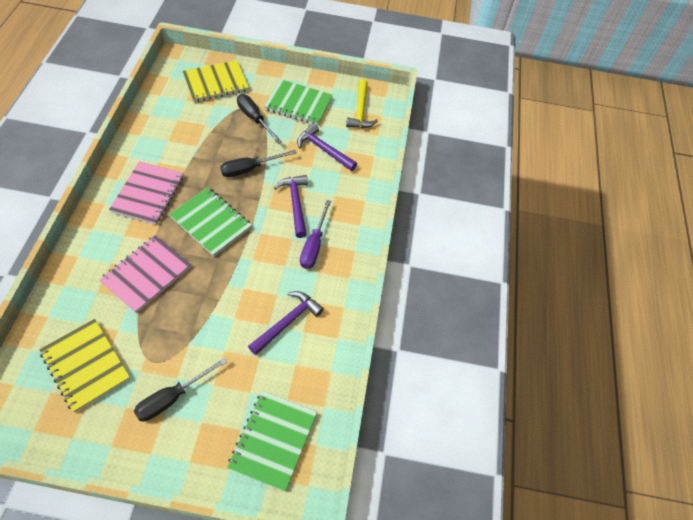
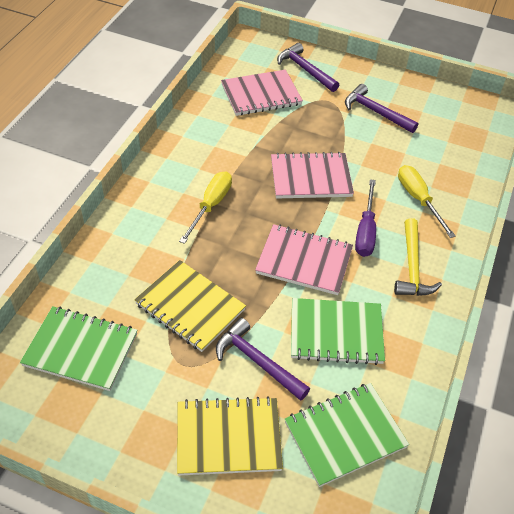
black screwdriver: [134,357,227,421] [220,150,297,177] [237,94,282,144] = 3 -> none = 0
pink notebook: [99,235,191,313] [109,161,184,225] = 2 -> [221,70,303,116] [255,224,353,295] [271,152,354,199] = 3
yellow screwdriver: none = 0 -> [179,171,232,244] [398,165,456,238] = 2

